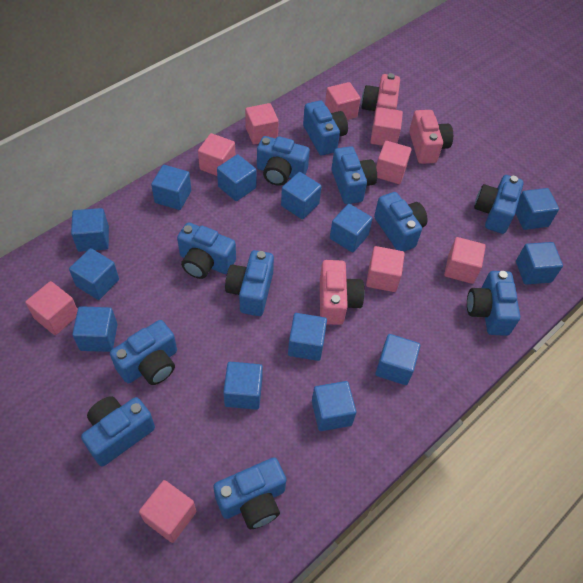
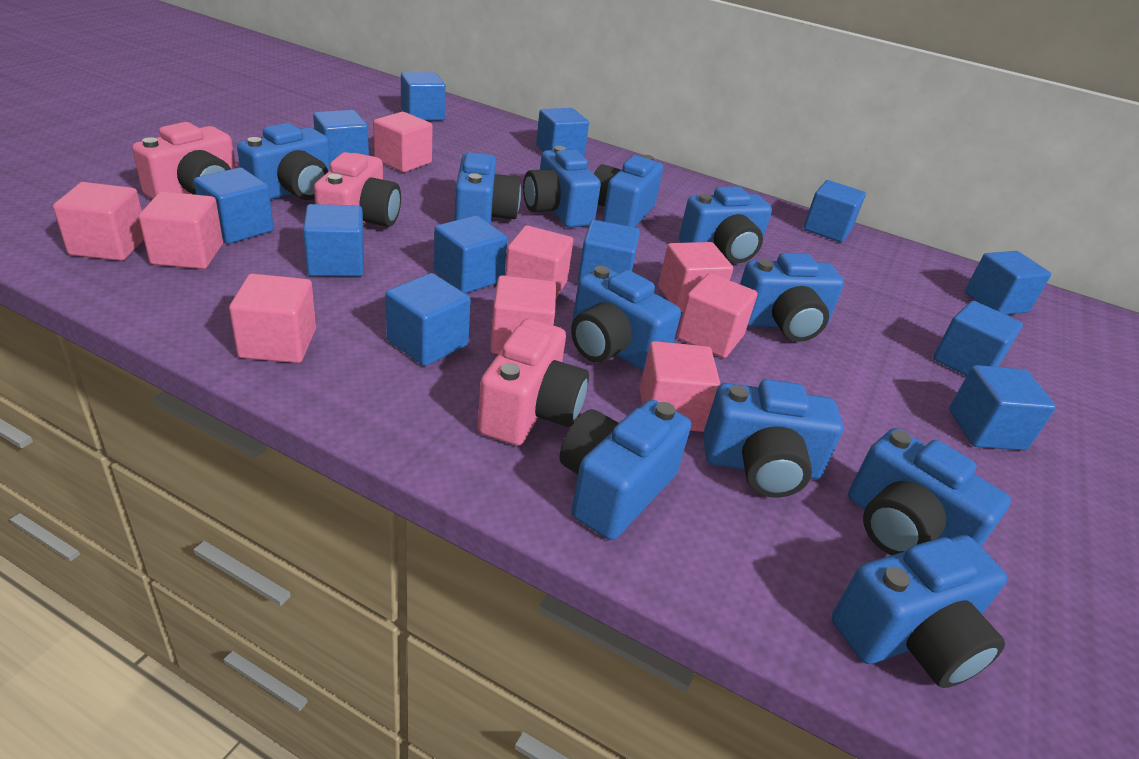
blue cube: [69,248,119,300] [71,208,109,252] [72,306,117,352] [151,165,191,210] [217,154,256,201] [223,362,263,410] [281,172,322,219] [288,313,327,361] [312,381,356,431] [330,204,373,252] [375,334,420,385] [515,188,559,230] [516,242,563,285] = 13 -> [194,168,274,244] [303,204,364,277] [313,110,369,163] [385,273,471,366] [401,72,446,121] [434,215,507,294] [536,108,589,156] [578,220,640,281] [803,180,866,242] [933,301,1023,376] [949,365,1056,450] [965,251,1051,315] = 12

